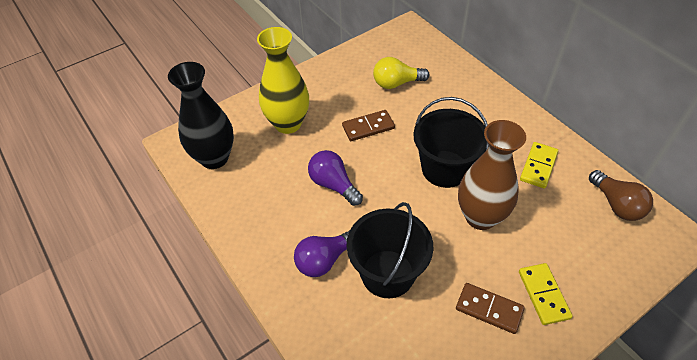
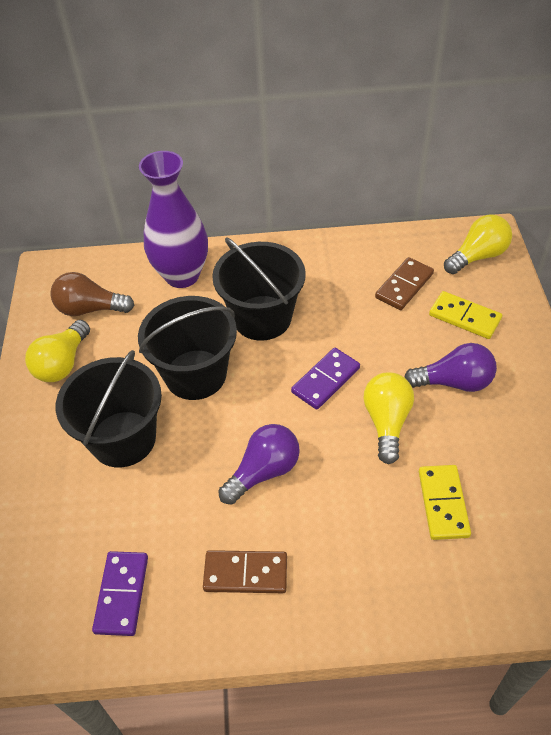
black bucket: [347,202,433,298] [413,97,489,188] = 2 -> [56,350,162,467] [138,296,237,400] [212,237,306,341] = 3
black vase: [168,62,234,169] = 1 -> none = 0
brown vase: [458,120,526,230] = 1 -> none = 0
purple domino: none = 0 -> [92,551,148,636] [291,348,360,410] = 2
purple vase: none = 0 -> [139,151,208,288] = 1
yellow light bulb: [373,57,429,89] = 1 -> [25,320,90,382] [363,372,414,464] [444,215,512,274] = 3
yellow vase: [257,27,309,134] = 1 -> none = 0

